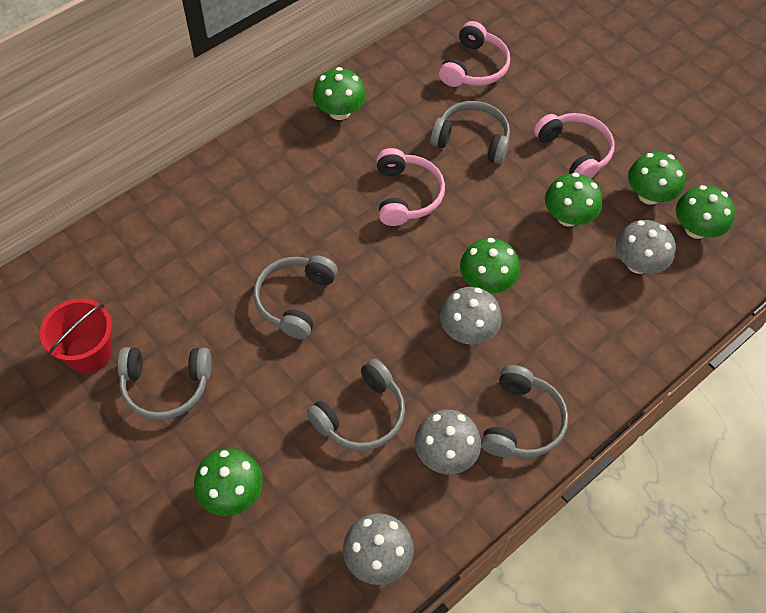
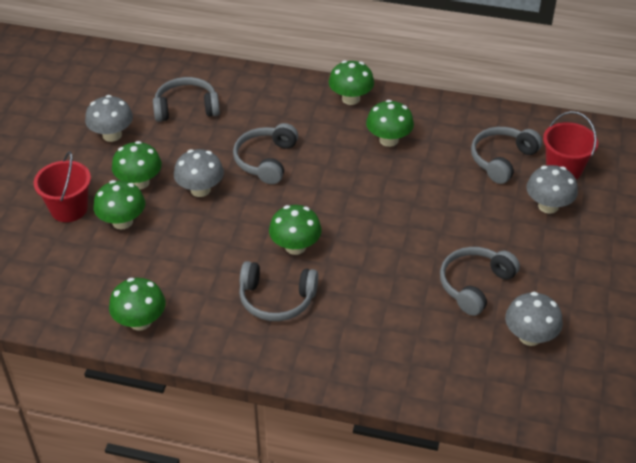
pink headphones: [377,148,445,226] [439,21,510,87] [534,113,614,179] = 3 -> none = 0
red bucket: [40,298,112,373] = 1 -> [34,151,91,222] [543,111,598,179] = 2

